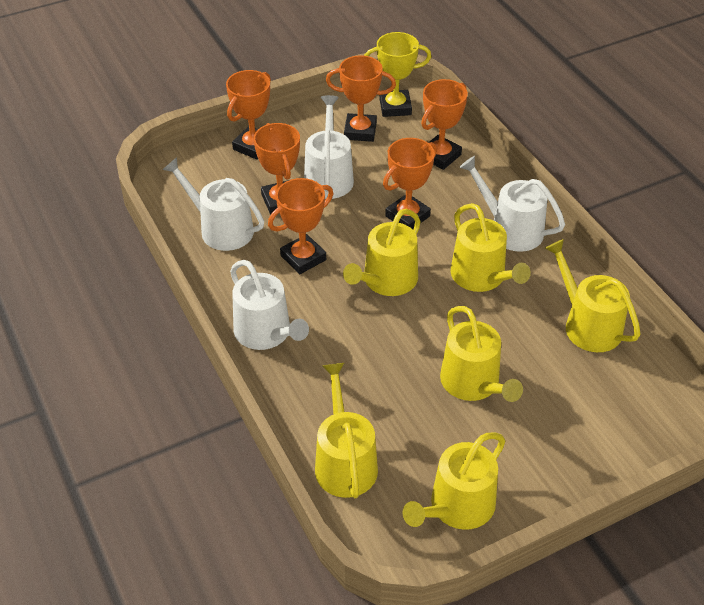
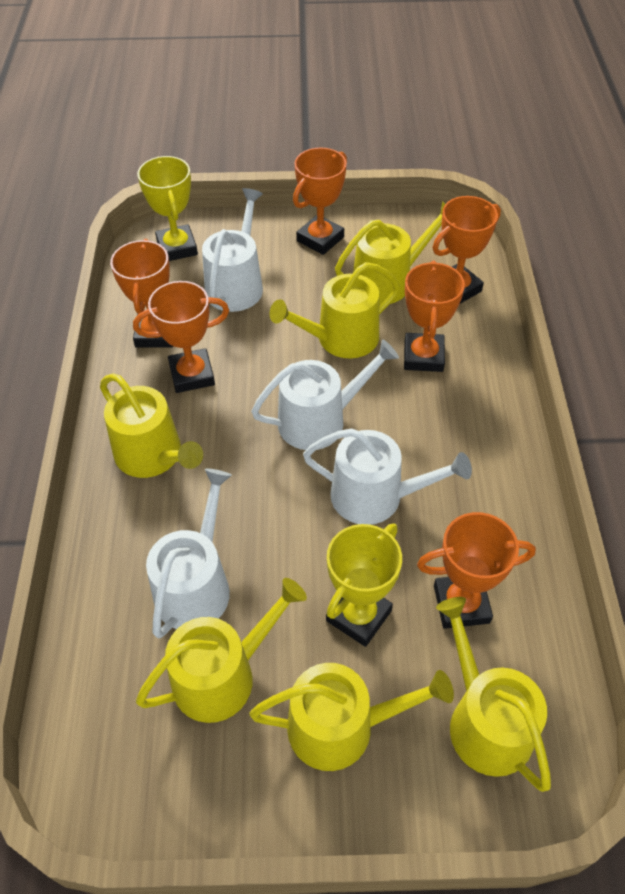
yellow trophy: [364,32,431,117] = 1 -> [137,156,198,261] [326,523,402,647] = 2

